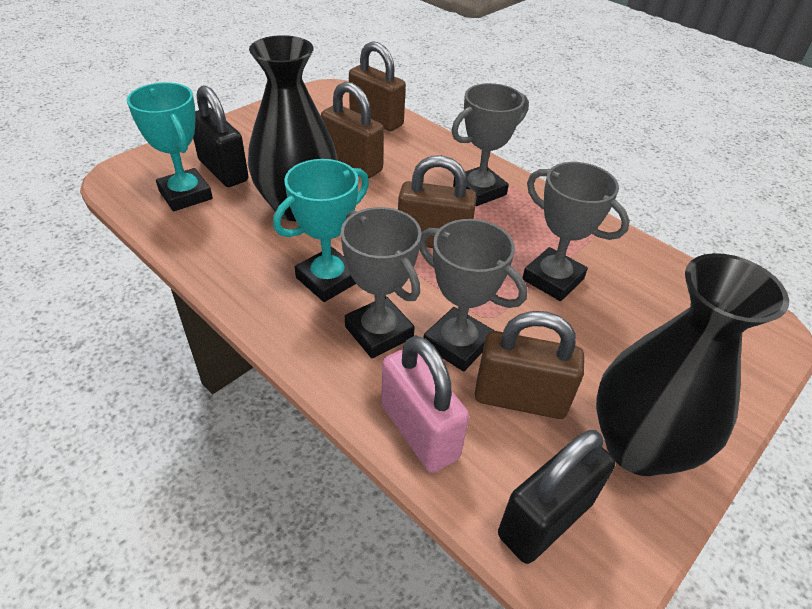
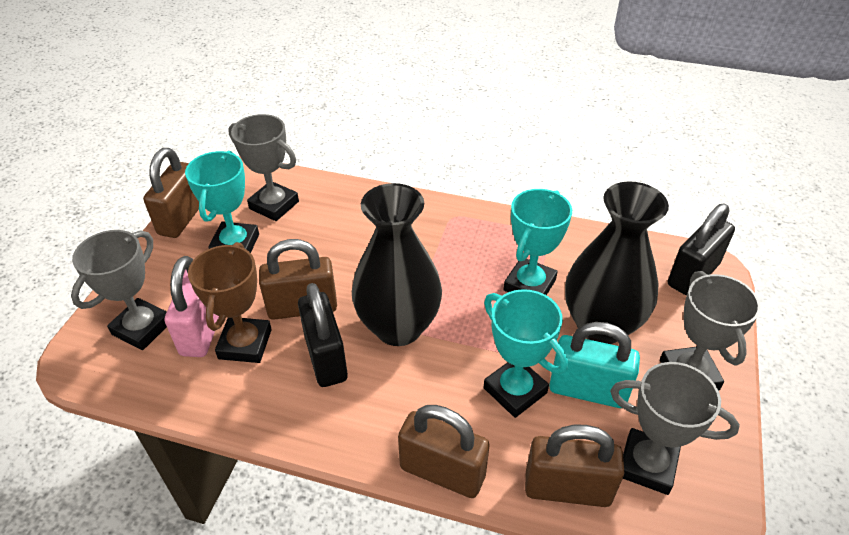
brown trophy: none = 0 -> [188,242,272,363] = 1
turquoise padlock: none = 0 -> [549,322,640,408] = 1
turquoise trophy: [127,82,213,211] [273,159,369,302] = 2 -> [185,151,259,253] [484,289,568,418] [504,189,572,295] = 3

